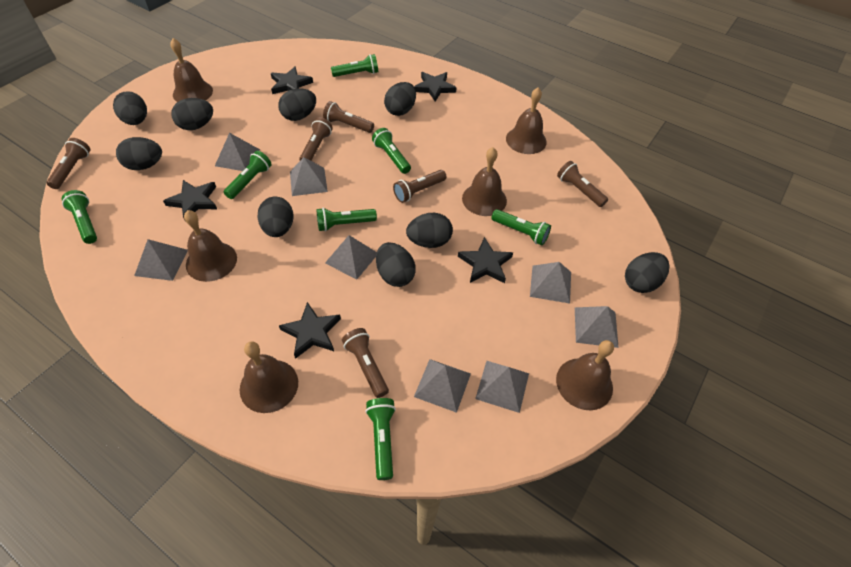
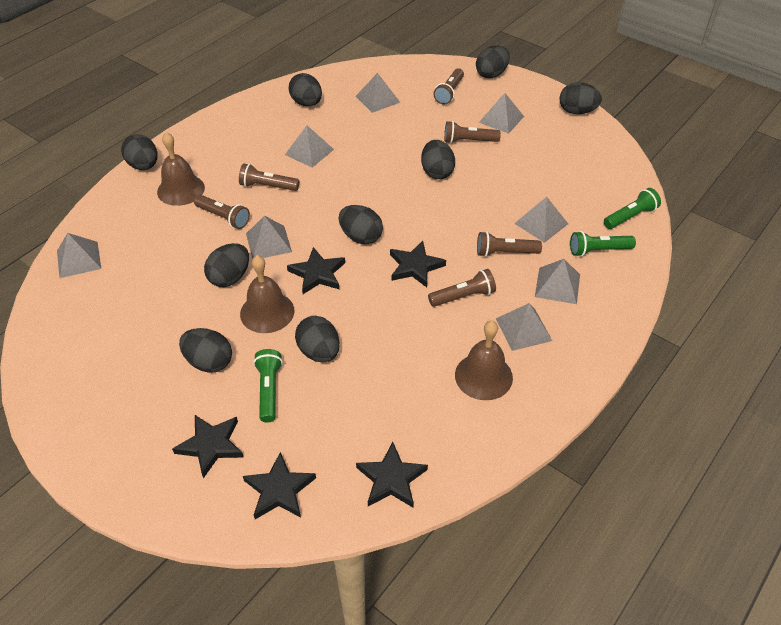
brown bell: [170,38,213,102] [184,210,237,282] [240,341,298,413] [462,147,507,216] [506,87,547,154] [556,340,614,410] = 6 -> [157,132,205,206] [240,255,294,333] [455,320,513,400] = 3
green flashlight: [62,190,97,244] [224,151,272,199] [317,208,377,231] [331,54,378,77] [365,398,396,480] [372,128,411,174] [491,209,551,245] = 7 -> [253,349,283,423] [570,231,636,257] [604,188,661,229] = 3

